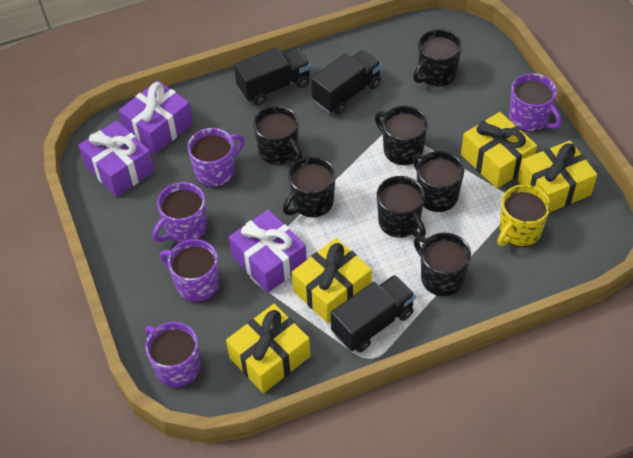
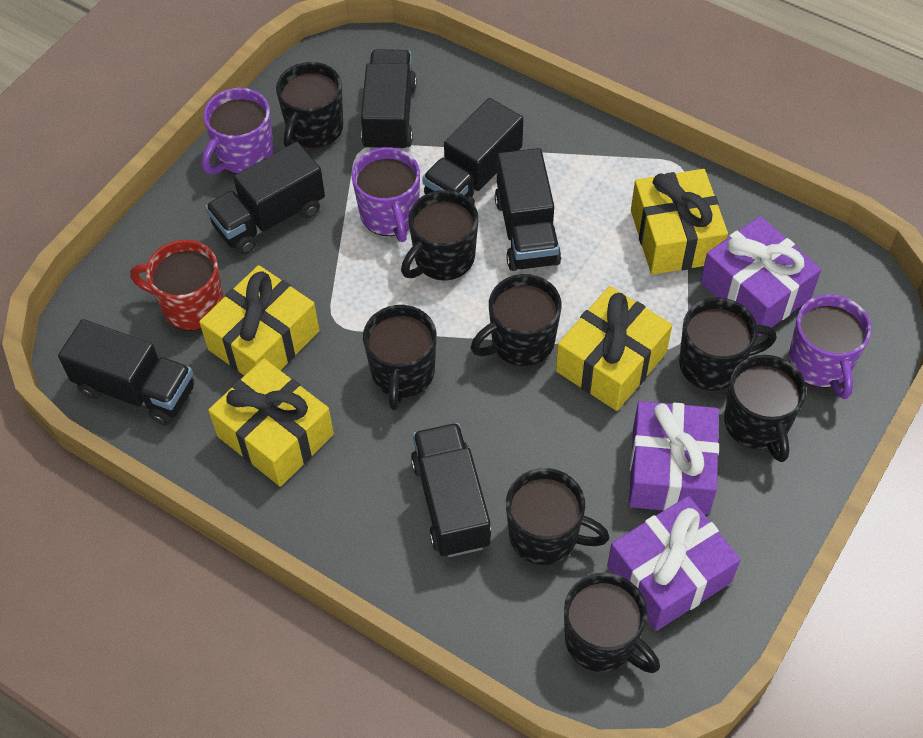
black mug: [253,106,303,165] [283,156,336,217] [375,106,428,165] [377,176,426,238] [413,29,462,86] [413,151,464,212] [414,233,471,296] = 7 -> [276,62,343,148] [363,305,437,410] [401,190,478,281] [471,274,562,367] [506,468,609,565] [564,573,660,673] [679,297,777,391] [724,355,807,462] = 8
black truck: [234,47,311,105] [311,50,382,114] [331,275,416,352] = 3 -> [58,319,194,426] [205,142,325,255] [361,49,417,150] [411,423,491,557] [422,98,523,204] [495,148,561,271] = 6
purple mug: [145,322,201,388] [152,182,207,243] [160,239,219,302] [187,128,244,188] [509,73,562,132] = 5 -> [201,88,274,174] [351,147,420,242] [789,294,872,399] = 3
red mug: none = 0 -> [130,240,223,331] = 1
yellow mug: [497,184,551,247] = 1 -> none = 0

